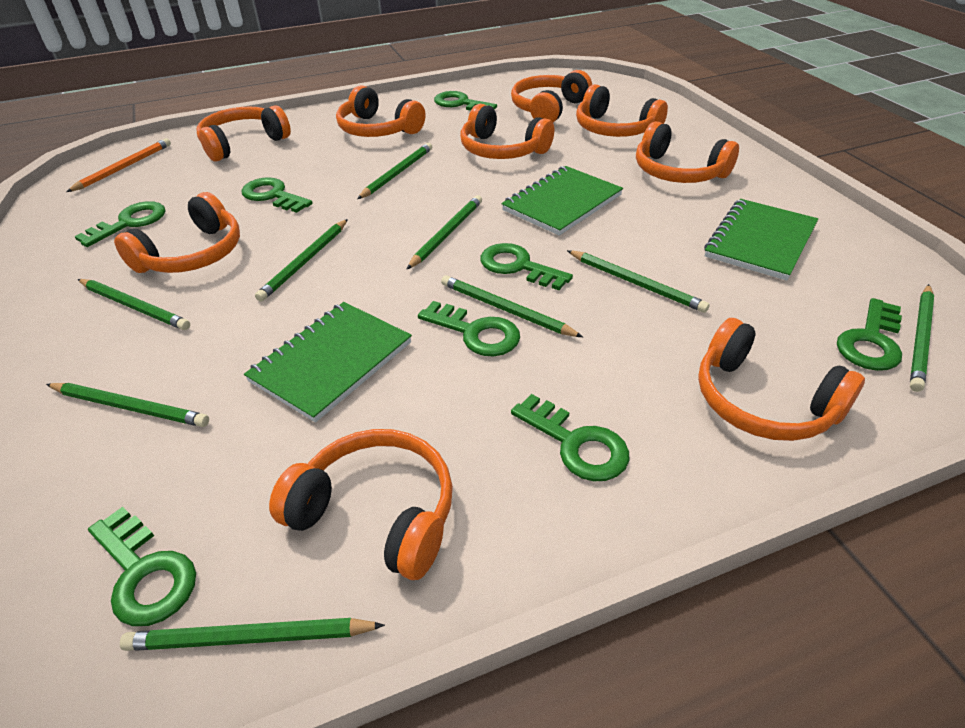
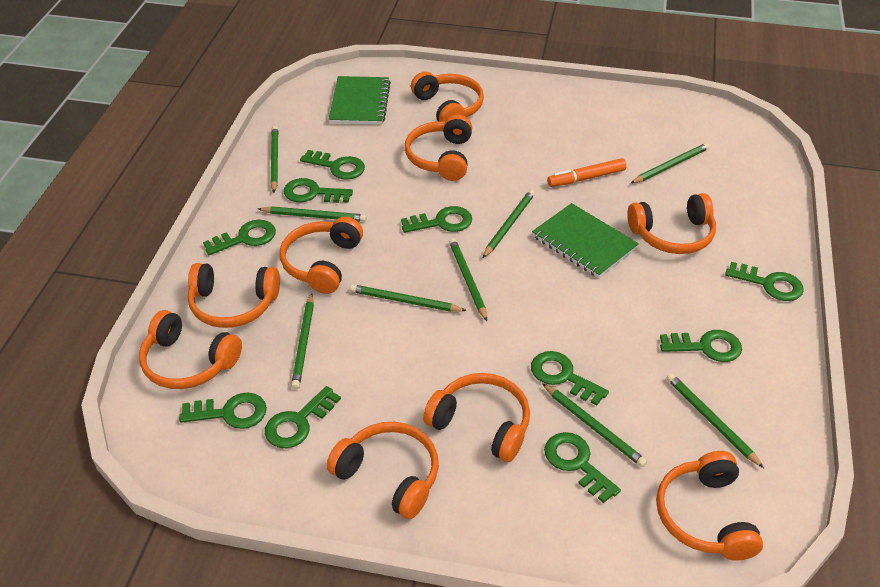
green key: [74,201,166,247] [88,507,196,626] [242,177,313,213] [418,301,520,356] [434,91,497,111] [480,243,573,290] [511,394,629,481] [837,298,902,371] = 8 -> [179,392,267,429] [203,220,276,255] [265,386,341,448] [284,178,353,203] [300,150,365,179] [401,206,472,233] [531,351,609,406] [544,432,621,503] [660,330,742,362] [725,262,804,301] = 10
green notebook: [244,302,412,423] [501,166,623,236] [704,199,818,281] = 3 -> [329,76,391,125] [532,203,639,278] = 2
orange marker: none = 0 -> [547,158,627,187] = 1
orange pencil: [66,138,171,192] = 1 -> none = 0

